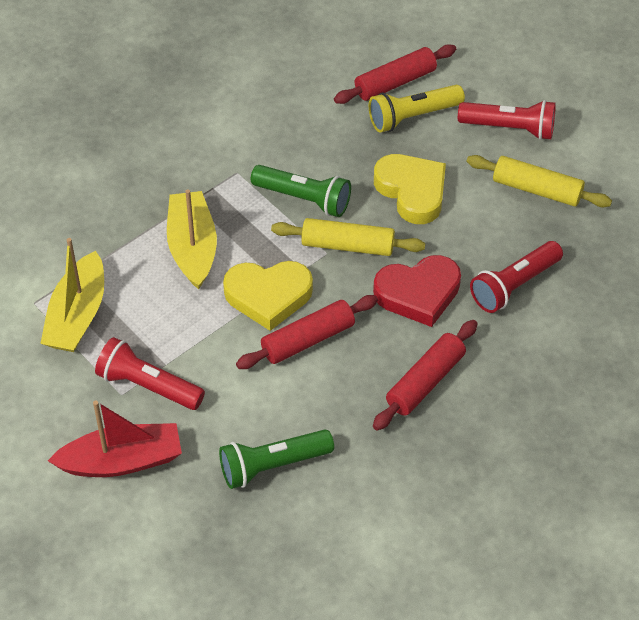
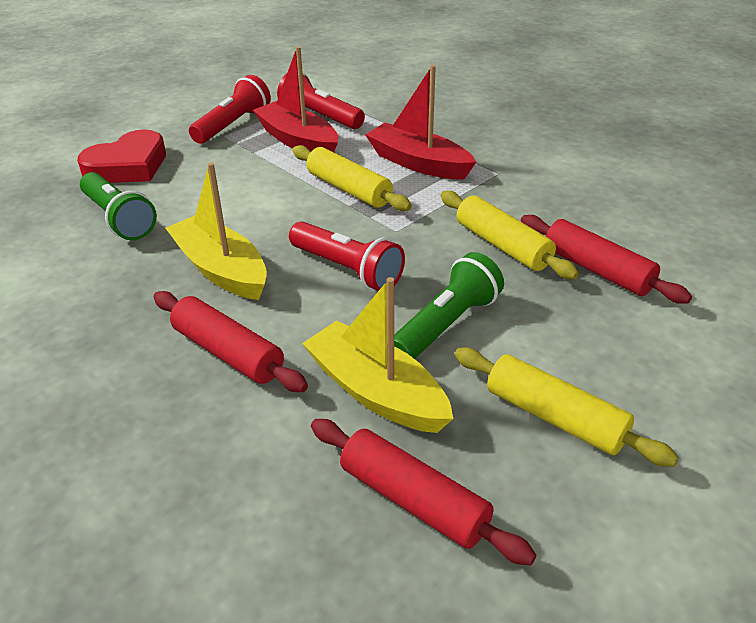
red boat: [48,400,182,477] = 1 -> [253,46,338,152] [365,65,476,179] = 2
yellow flashlight: [369,85,465,133] = 1 -> none = 0
yellow heart: [223,261,313,331] [374,154,446,224] = 2 -> none = 0
yellow rolling pin: [271,218,425,256] [467,155,612,208] = 2 -> [292,145,412,211] [440,191,579,279] [455,347,679,467] = 3

